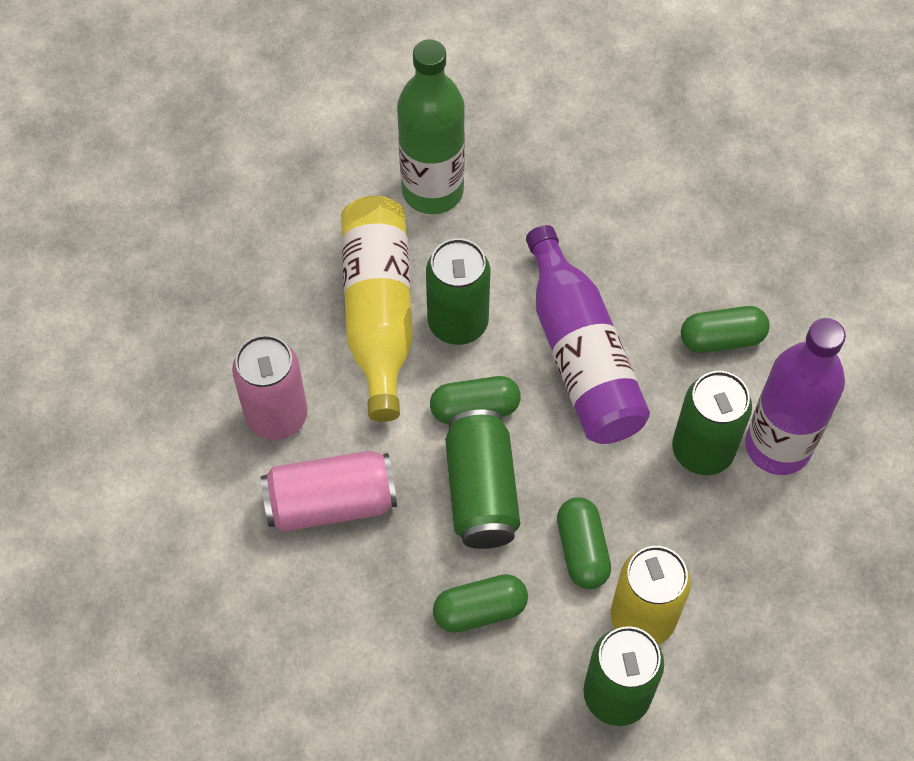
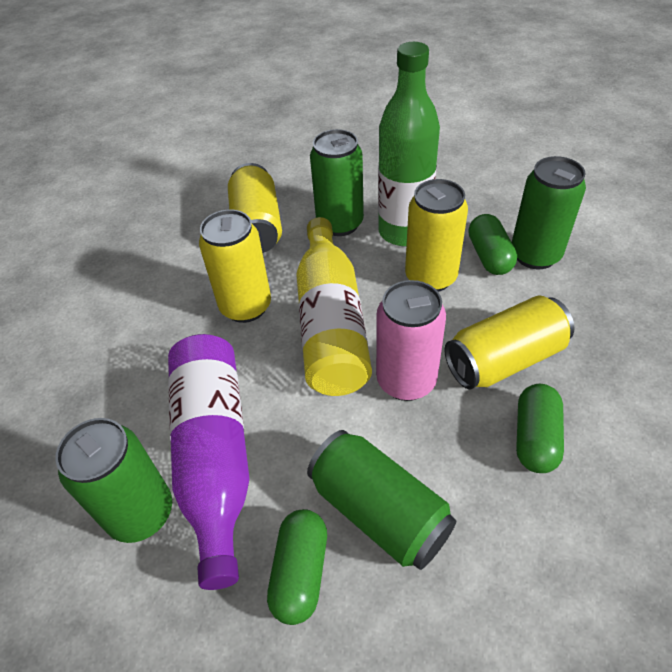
green capsule: [430,376,521,424] [433,574,528,633] [557,497,611,589] [681,306,770,353] = 4 -> [267,509,327,625] [469,214,517,275] [516,384,564,473] = 3
pink can: [232,335,308,440] [261,451,397,532] = 2 -> [376,280,446,401] = 1
purple bottle: [526,225,650,444] [745,318,846,475] = 2 -> [168,334,249,590] = 1
yellow can: [611,546,691,644] = 1 -> [199,210,271,323] [228,163,282,253] [405,179,468,292] [444,295,574,390] = 4

